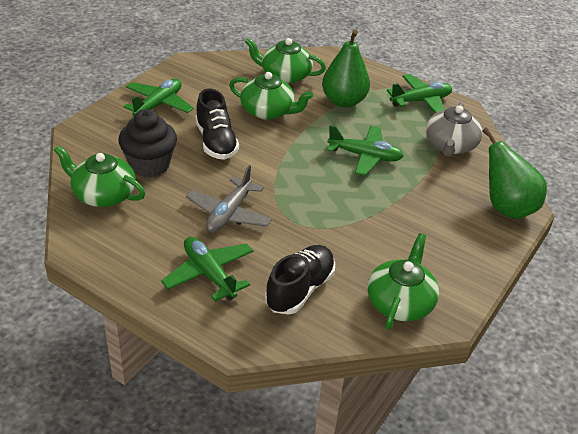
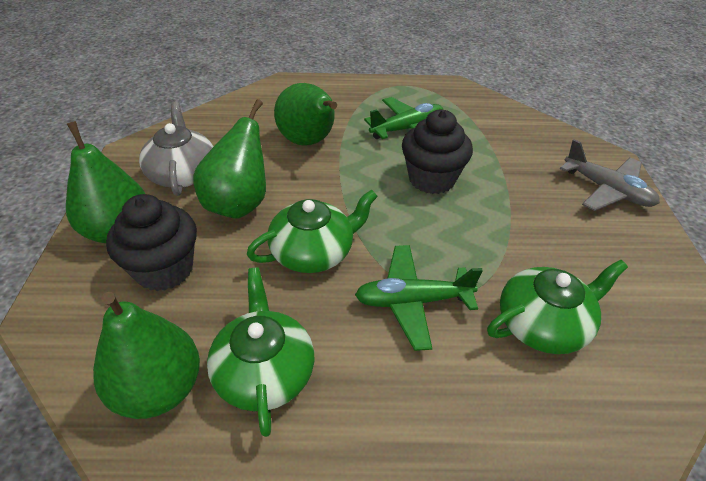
black cupcake: [118,109,177,177] = 1 -> [106,194,197,291] [402,110,473,194] = 2
black shoe: [195,89,239,160] [265,245,335,315] = 2 -> none = 0
green pear: [322,30,370,108] [482,127,547,219] = 2 -> [66,121,145,243] [93,292,200,419] [193,99,266,218] [274,83,337,146] = 4
green plane: [123,79,194,116] [161,237,253,302] [327,125,403,176] [387,74,452,113] = 4 -> [355,245,483,351] [364,97,443,139] = 2
green teapot: [54,145,145,207] [229,72,313,120] [245,38,326,84] [367,233,439,330] = 4 -> [207,268,314,437] [247,190,378,273] [487,260,628,354] = 3

